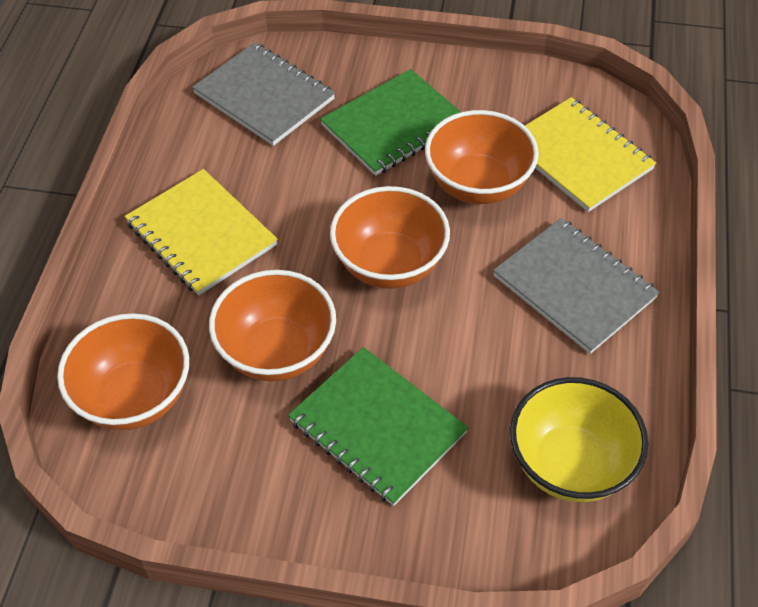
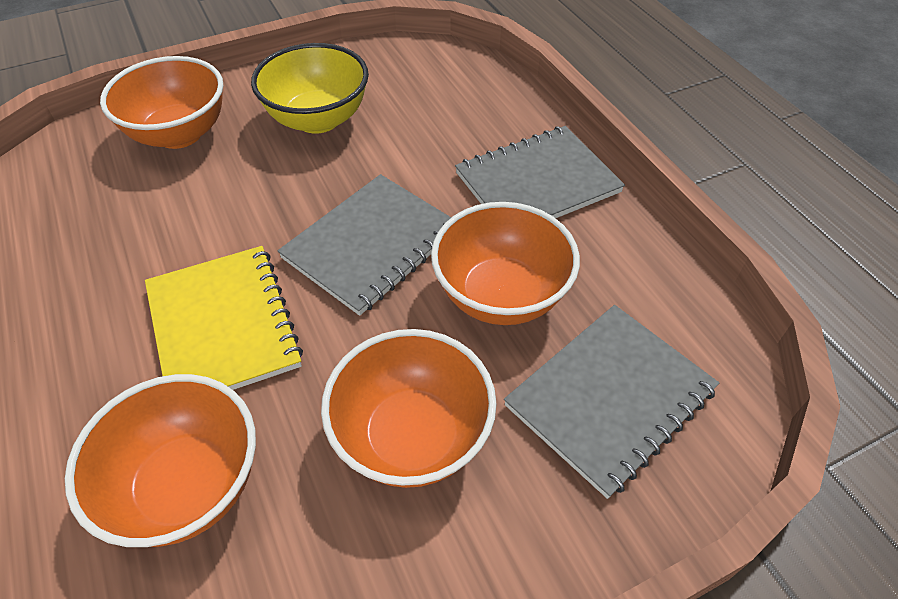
green notebook: [288,347,469,506] [320,69,461,176] = 2 -> none = 0
grey notebook: [192,42,335,146] [493,218,660,354] = 2 -> [278,174,452,316] [455,126,625,218] [504,305,719,499] = 3
yellow notebook: [125,169,278,296] [525,97,656,212] = 2 -> [145,246,303,390] = 1

